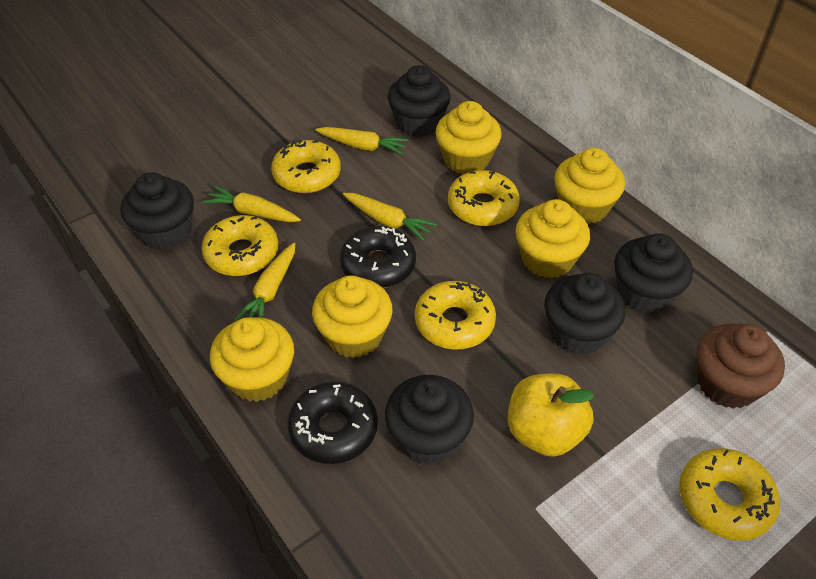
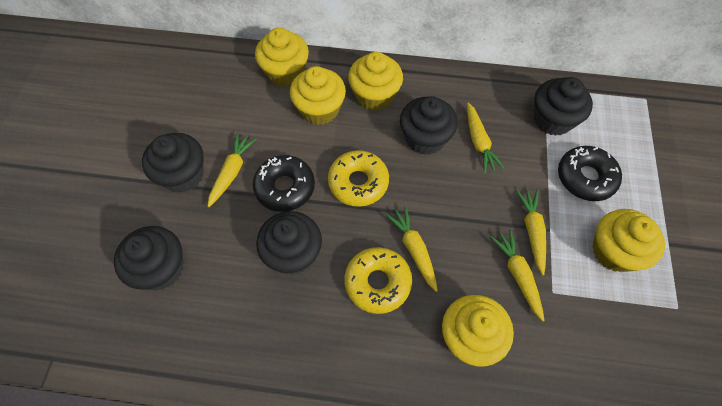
brown cupcake: [697,324,785,409] = 1 -> none = 0
yellow apple: [508,373,594,457] = 1 -> none = 0
yellow carrot: [202,186,301,222] [234,243,295,321] [315,127,409,155] [343,193,436,241] = 4 -> [208,133,256,207] [386,206,438,292] [467,102,505,174] [490,230,545,321] [516,189,546,275] = 5
yellow donut: [202,215,278,276] [271,139,341,193] [415,281,496,350] [448,170,520,226] [679,448,780,541] = 5 -> [328,150,389,207] [344,247,412,314] = 2

